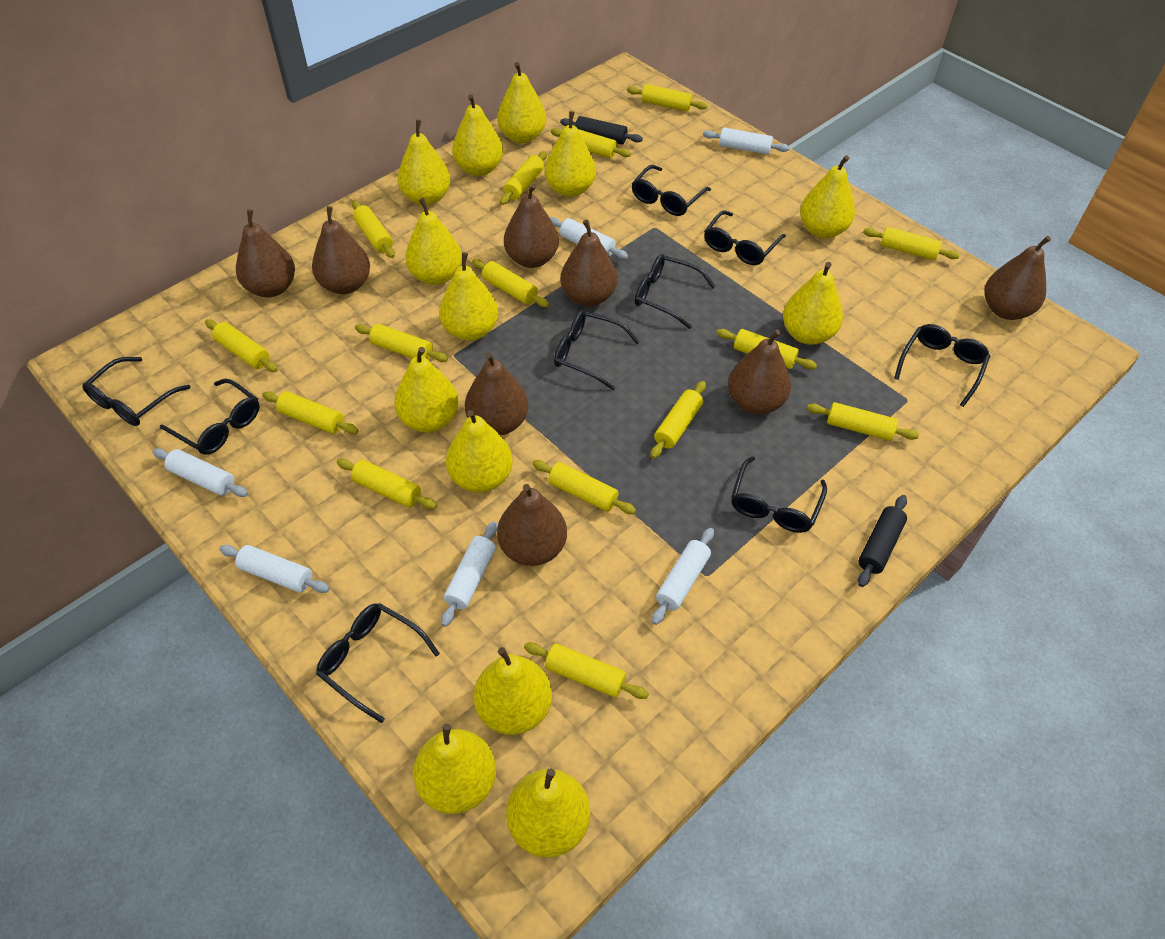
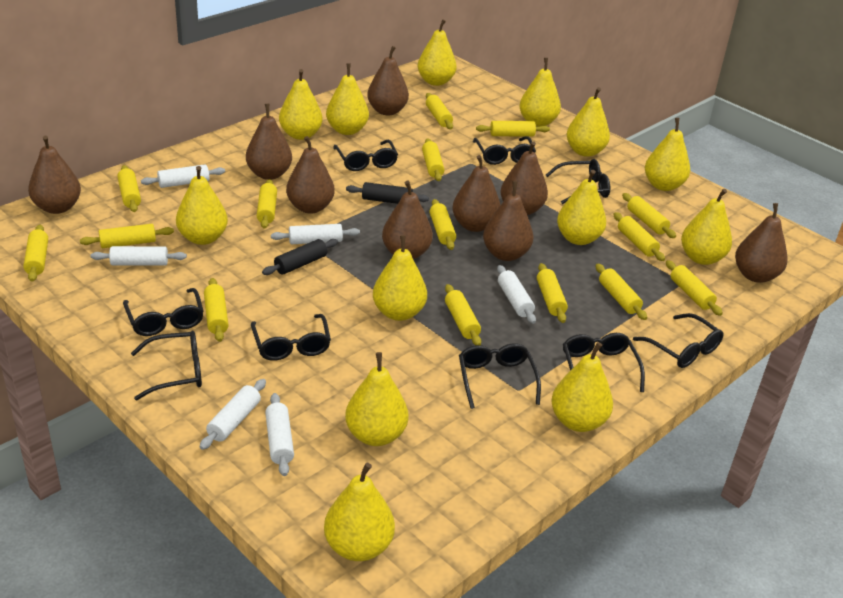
brown pear: [236,209,295,297] [312,206,370,294] [465,352,529,435] [497,484,567,566] [504,184,559,268] [561,220,618,306] [728,329,791,415] [985,236,1051,320] = 8 -> [28,136,81,214] [246,104,292,180] [286,136,335,214] [367,46,409,115] [382,181,433,259] [452,155,500,232] [483,181,533,261] [501,141,548,215] [735,203,788,283] = 9

